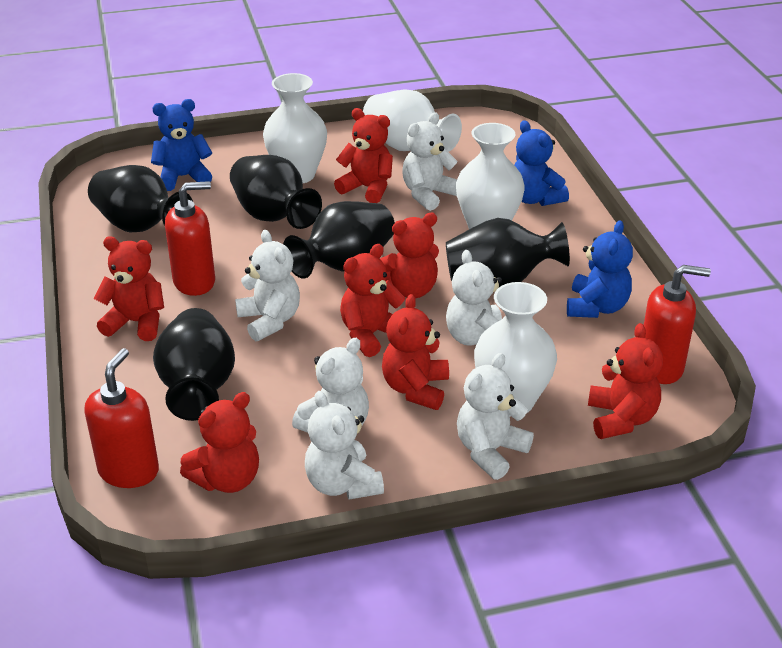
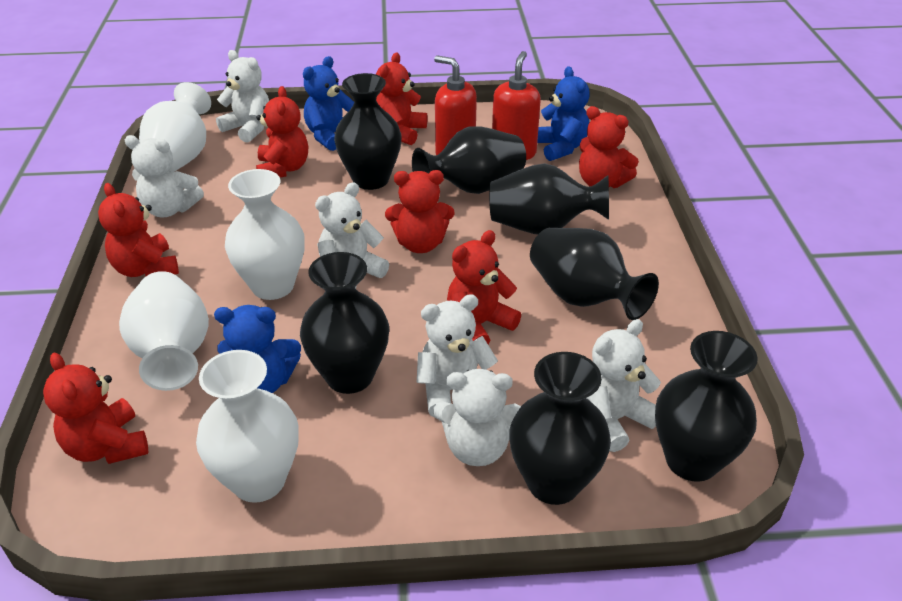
black vase: [88,165,193,232] [153,308,235,421] [230,155,322,229] [283,201,395,278] [446,218,570,288] = 5 -> [300,252,389,394] [334,73,401,190] [412,127,526,194] [489,163,609,234] [509,352,611,505] [530,228,659,320] [655,331,758,482] = 7
red soap dispenser: [85,348,159,488] [165,181,215,296] [644,265,711,384] = 3 -> [434,55,477,155] [492,51,541,160] = 2

